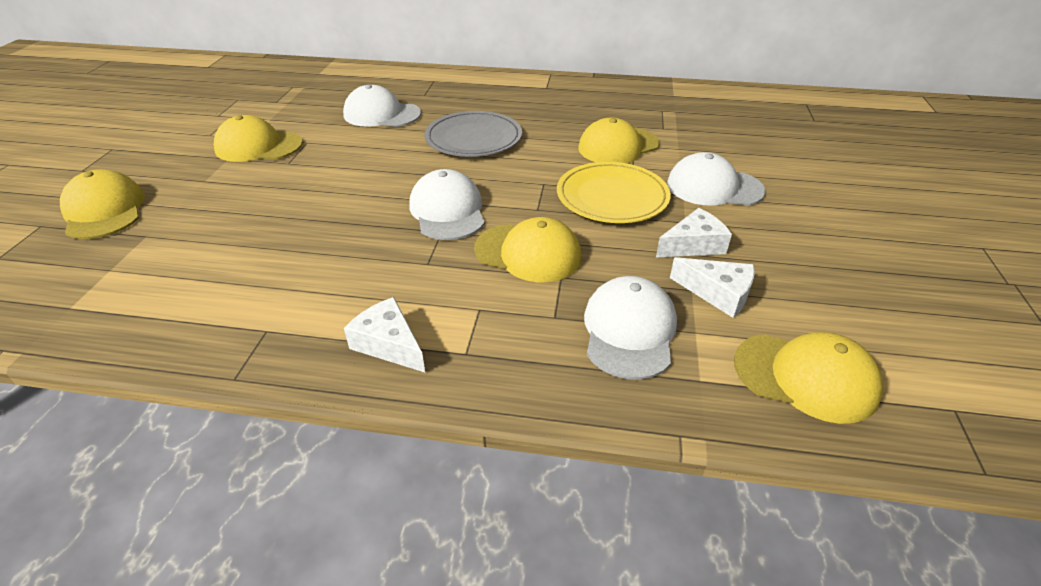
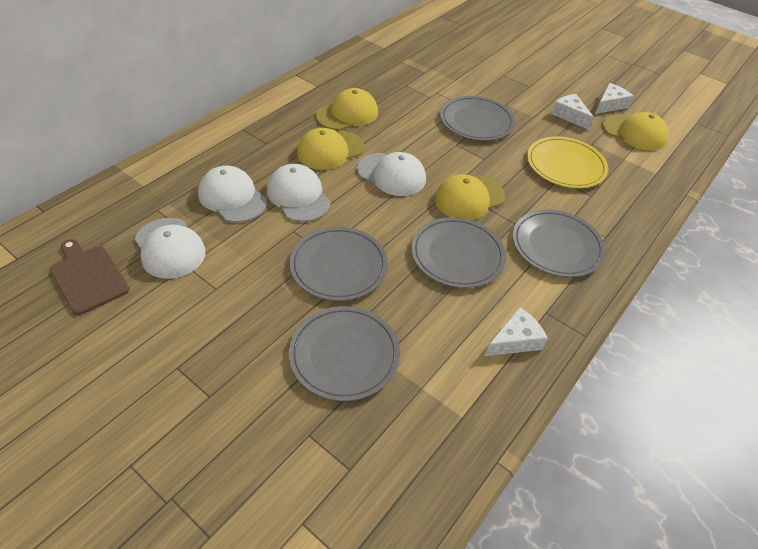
brown cutting board: none = 0 -> [50,239,129,315] = 1
grey plate: [424,111,522,157] = 1 -> [289,306,400,401] [290,227,388,301] [411,217,506,288] [440,96,515,141] [512,209,606,277] = 5
yellow cap: [60,169,145,239] [213,115,303,162] [474,217,582,282] [578,117,659,163] [734,332,883,424] = 5 -> [297,128,364,170] [316,88,378,130] [435,174,505,220] [602,112,669,151] = 4

